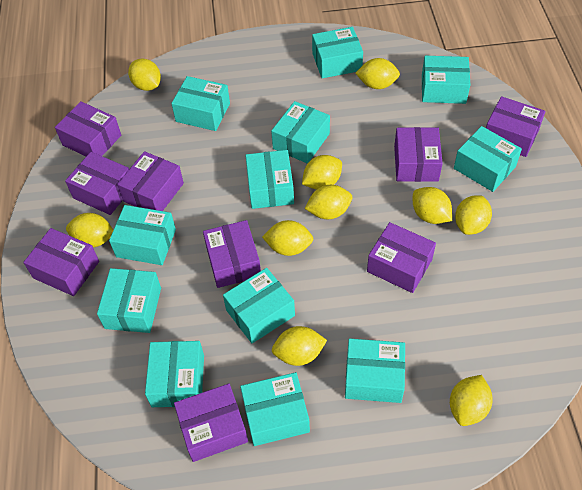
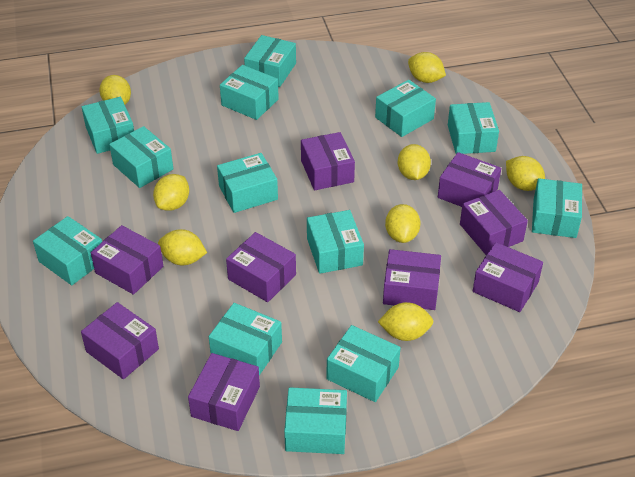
turquoise box: [97,268,161,333] [109,205,176,265] [145,341,204,407] [171,76,230,131] [223,268,295,343] [240,372,310,446] [245,150,294,209] [271,101,330,164] [312,27,363,78] [345,338,405,403] [422,56,470,104] [454,126,522,192] = 12 -> [33,216,102,285] [82,97,134,154] [109,126,173,188] [209,303,282,375] [217,153,278,213] [220,65,279,120] [244,35,296,87] [284,387,347,454] [307,210,364,274] [327,325,401,402] [375,80,436,137] [448,102,499,154] [532,178,582,238] = 13
yellow lemon: [66,213,113,247] [128,58,161,91] [262,220,313,256] [272,326,327,366] [302,155,342,189] [305,185,352,219] [355,58,400,89] [413,187,452,224] [450,375,493,426] [455,195,492,235] = 10 -> [99,75,131,105] [153,174,189,211] [158,229,207,265] [378,302,434,341] [385,204,420,243] [398,144,431,180] [408,52,446,83] [506,156,545,191] = 8

